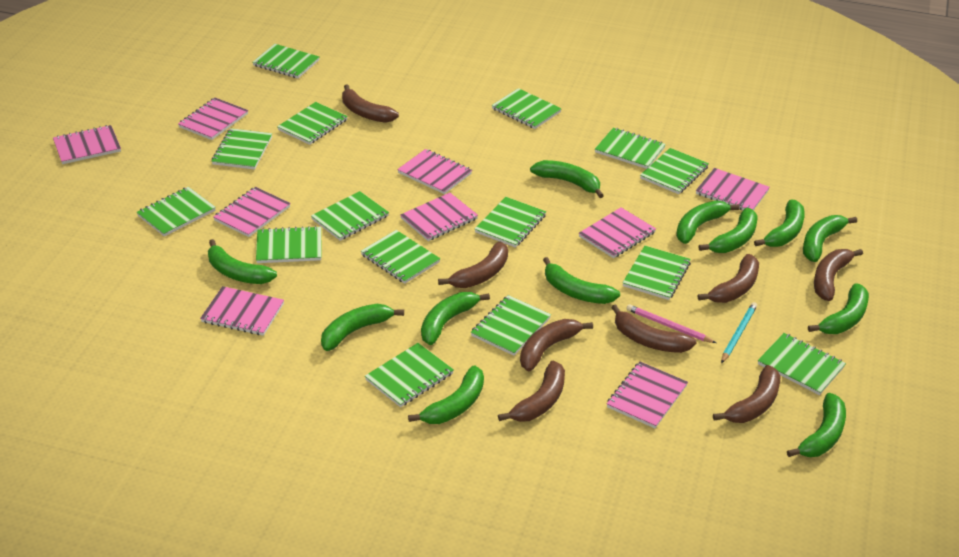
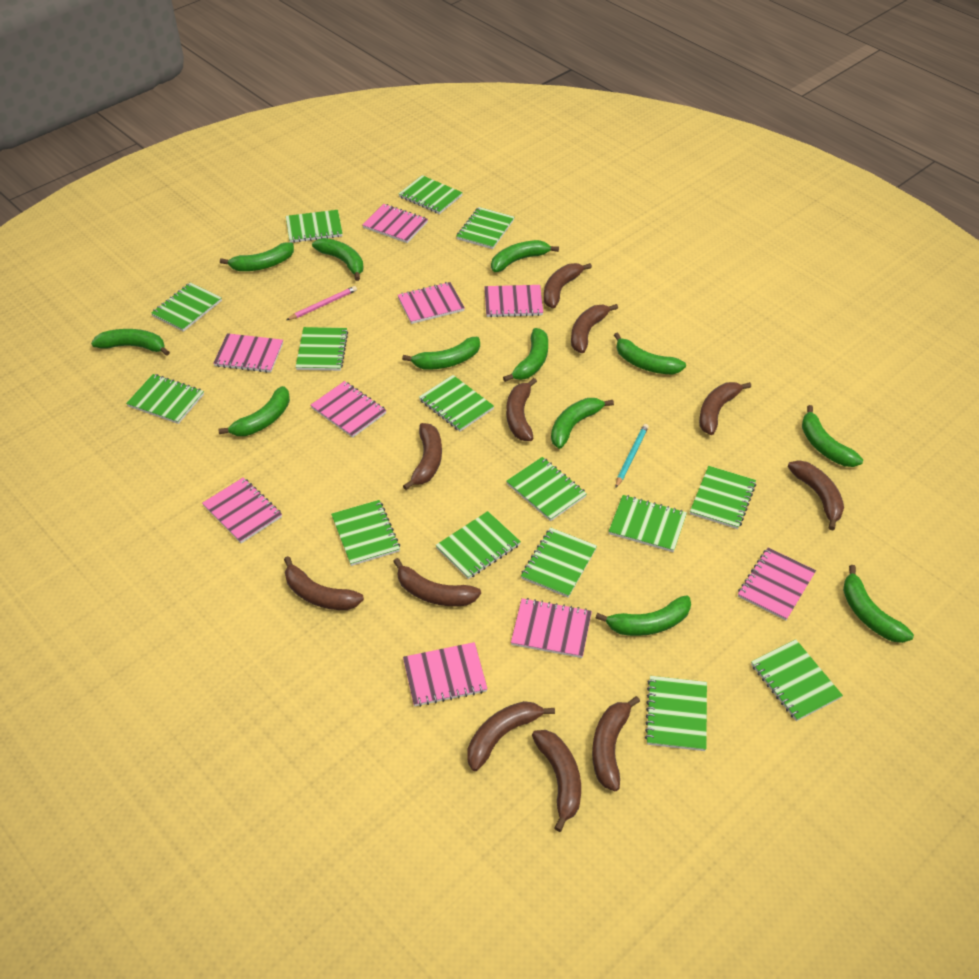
brown banana: [342,84,399,123] [438,241,508,288] [498,361,565,422] [520,319,593,371] [611,304,697,353] [697,254,759,303] [713,365,780,423] [814,249,863,301] = 8 -> [284,556,364,610] [393,558,481,606] [403,423,442,490] [468,701,555,771] [506,378,537,441] [532,730,581,832] [544,263,592,308] [571,304,618,353] [592,696,640,791] [699,382,751,435] [788,460,844,530] = 11

